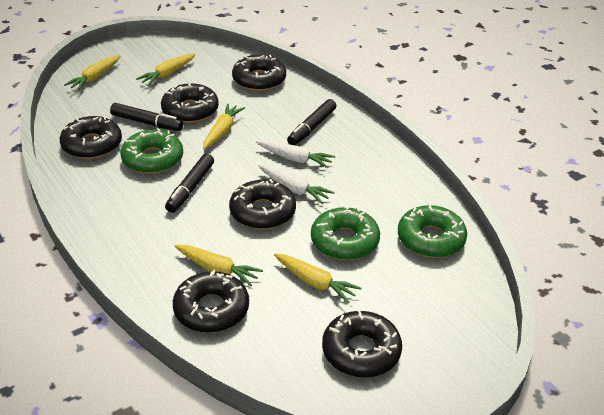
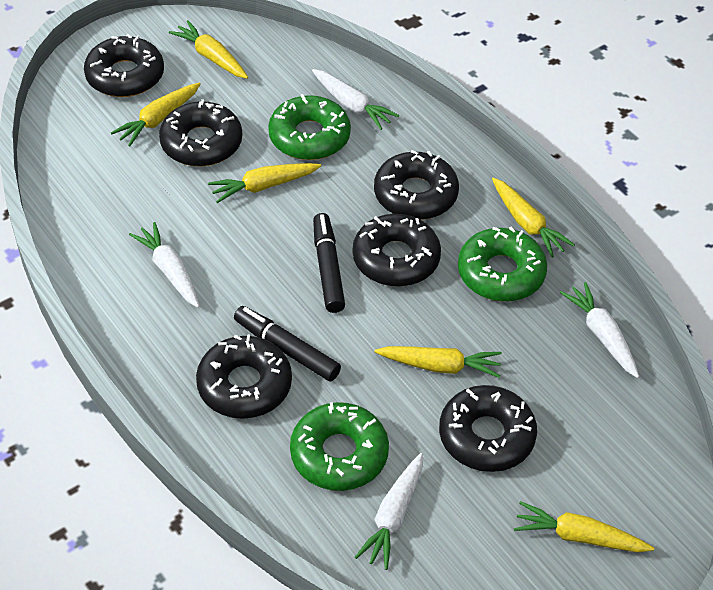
black marker: [110,103,183,131] [165,154,214,213] [287,99,336,145] = 3 -> [234,306,341,381] [313,213,345,313] = 2
white carrot: [256,140,335,168] [259,165,334,204] = 2 -> [129,222,200,308] [312,69,399,130] [355,453,423,570] [560,282,639,378] = 4
yellow carrot: [64,55,120,91] [136,53,196,86] [175,245,263,286] [203,104,245,149] [274,253,361,303] = 5 -> [111,82,201,146] [169,20,248,79] [208,163,321,203] [374,346,502,378] [492,177,575,258] [514,501,654,552] = 6

